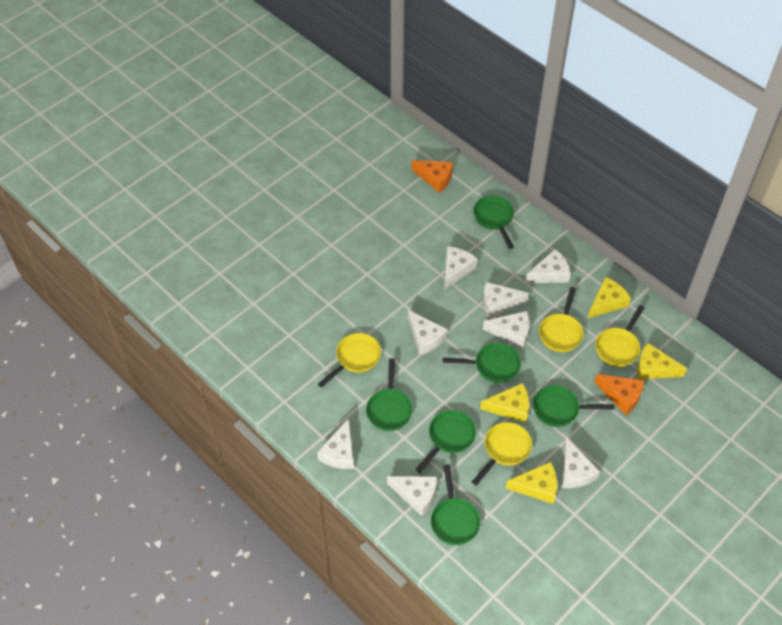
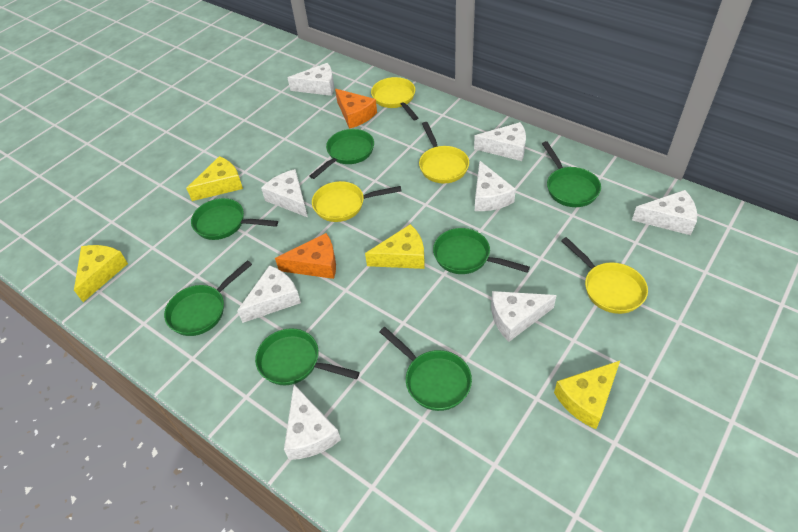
green pan: [366,358,412,431] [415,410,476,473] [431,464,480,545] [443,343,521,383] [473,196,514,249] [533,385,614,427] = 6 -> [164,260,252,336] [191,198,278,240] [255,328,360,385] [310,129,374,179] [379,327,472,411] [433,228,530,274] [542,141,601,207] = 7

